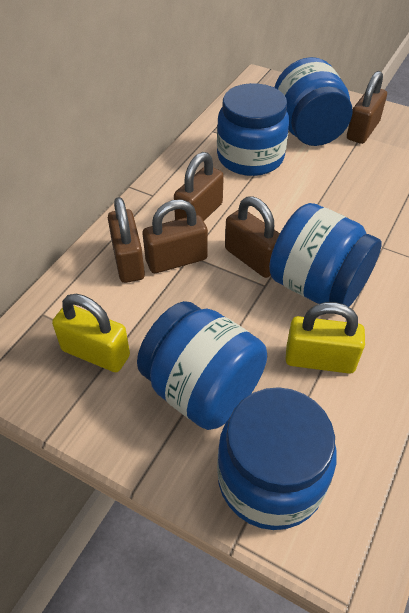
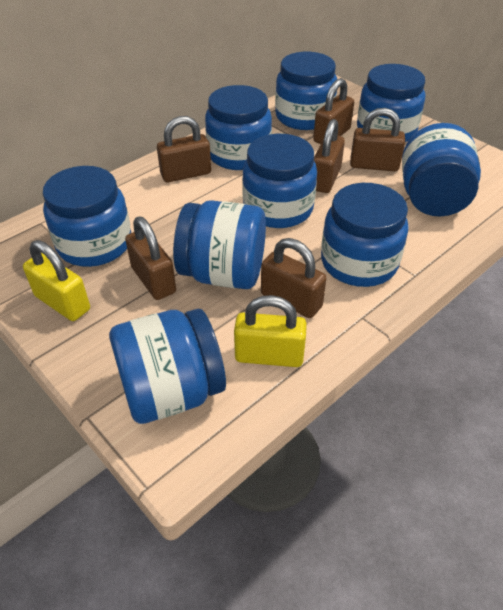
blue jar: [137,301,267,430] [217,83,289,176] [217,387,337,530] [269,203,382,307] [274,57,353,146] = 5 -> [43,166,131,267] [109,309,226,424] [173,200,266,289] [205,85,272,170] [242,134,317,228] [275,52,337,130] [321,183,409,287] [357,64,425,142] [402,123,481,217] = 9
brown padlock: [108,197,145,283] [143,199,208,273] [174,152,224,221] [225,196,280,278] [347,71,387,144] = 5 -> [125,217,176,300] [157,116,211,182] [261,238,327,318] [313,78,354,144] [314,119,345,193] [350,108,405,172] = 6

